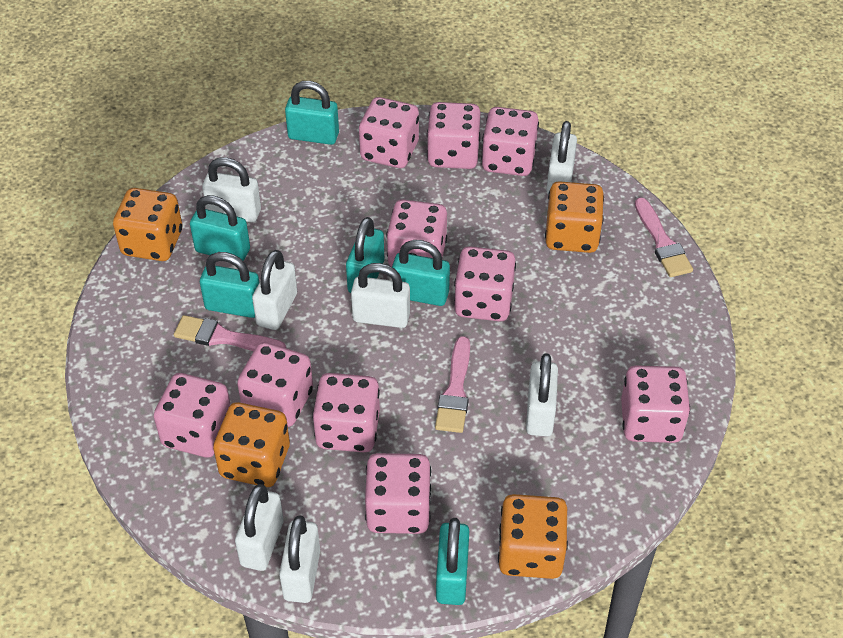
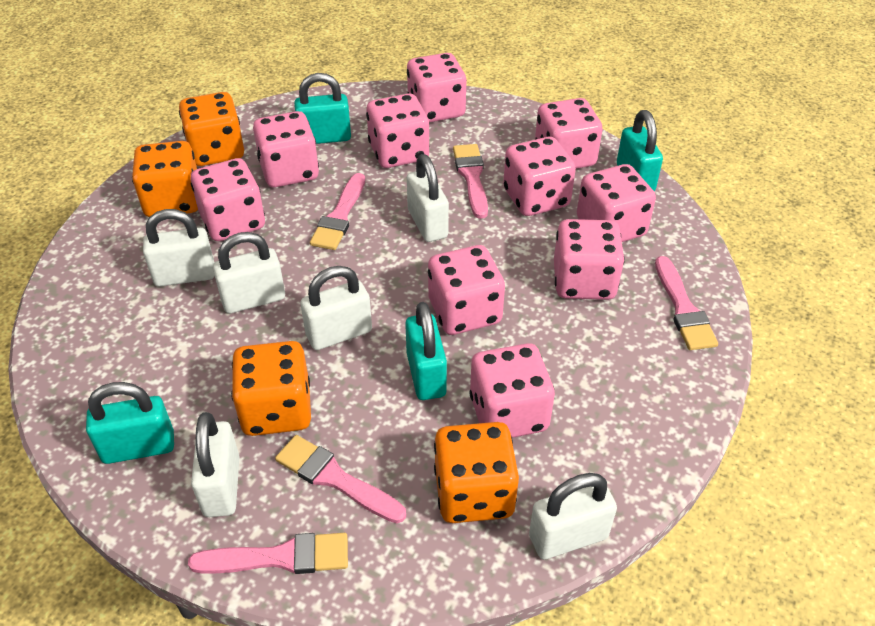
pink brush: [174,315,286,351] [435,336,470,433] [635,198,693,277] = 3 -> [188,533,348,574] [275,435,406,523] [310,173,365,250] [453,144,488,219] [655,256,718,350] = 5
turquoise padlock: [190,195,250,261] [200,252,259,318] [285,81,339,145] [346,217,384,293] [392,240,450,306] [436,518,469,605] = 6 -> [86,382,174,464] [294,73,351,144] [405,302,447,400] [617,110,663,191] = 4
white padlock: [202,158,261,222] [235,484,284,571] [252,250,297,330] [279,516,320,603] [351,263,410,328] [526,353,558,437] [546,121,577,194] = 7 -> [143,209,215,287] [191,412,239,517] [213,232,285,314] [300,266,372,350] [407,154,449,242] [529,473,617,559] = 6

